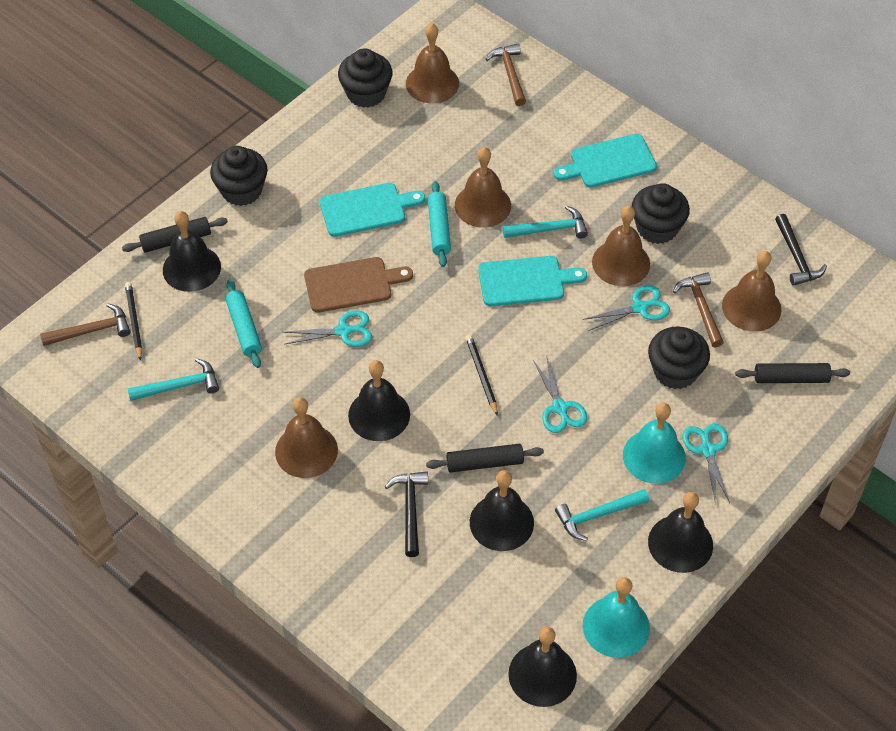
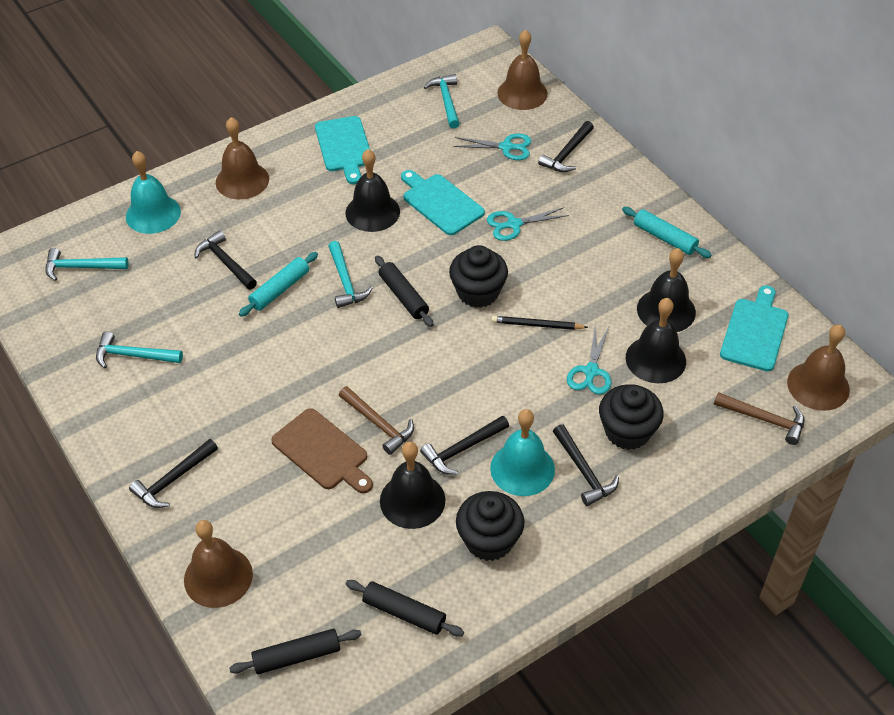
black bell: [163,211,221,292] [348,360,410,441] [470,470,534,551] [508,627,577,707] [648,492,713,573] = 5 -> [345,149,400,232] [380,442,445,529] [626,298,686,383] [637,248,696,332] = 4
black cupcake: [210,146,268,206] [338,48,392,108] [632,183,690,244] [648,326,710,389] = 4 -> [449,245,508,308] [456,491,524,561] [599,384,664,450] = 3
black hammer: [385,471,428,557] [775,214,827,286] = 2 -> [129,439,218,508] [194,230,257,290] [420,416,509,475] [538,121,594,172] [553,424,619,506] = 5
black pencil: [125,282,142,361] [466,335,498,416] = 2 -> [491,316,588,330] = 1
brown bell: [275,397,338,478] [406,23,459,103] [455,147,511,228] [592,205,650,286] [722,251,781,332] = 5 -> [184,520,253,608] [216,117,269,199] [497,30,548,110] [787,325,850,411] = 4
brown hammer: [40,303,130,346] [485,44,526,106] [673,272,724,347] = 3 -> [339,386,414,455] [714,392,804,445] = 2
turquoise hammer: [127,358,219,401] [503,205,588,239] [555,489,649,541] = 3 -> [46,248,129,281] [96,332,183,368] [328,241,373,308] [424,74,460,129] = 4
turquoise scissors: [283,310,372,347] [533,358,587,433] [583,285,670,331] [682,424,730,505] = 4 -> [454,134,531,160] [487,207,569,241] [567,325,611,395] = 3

